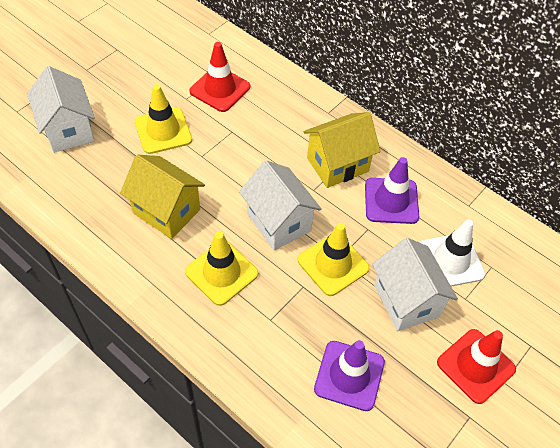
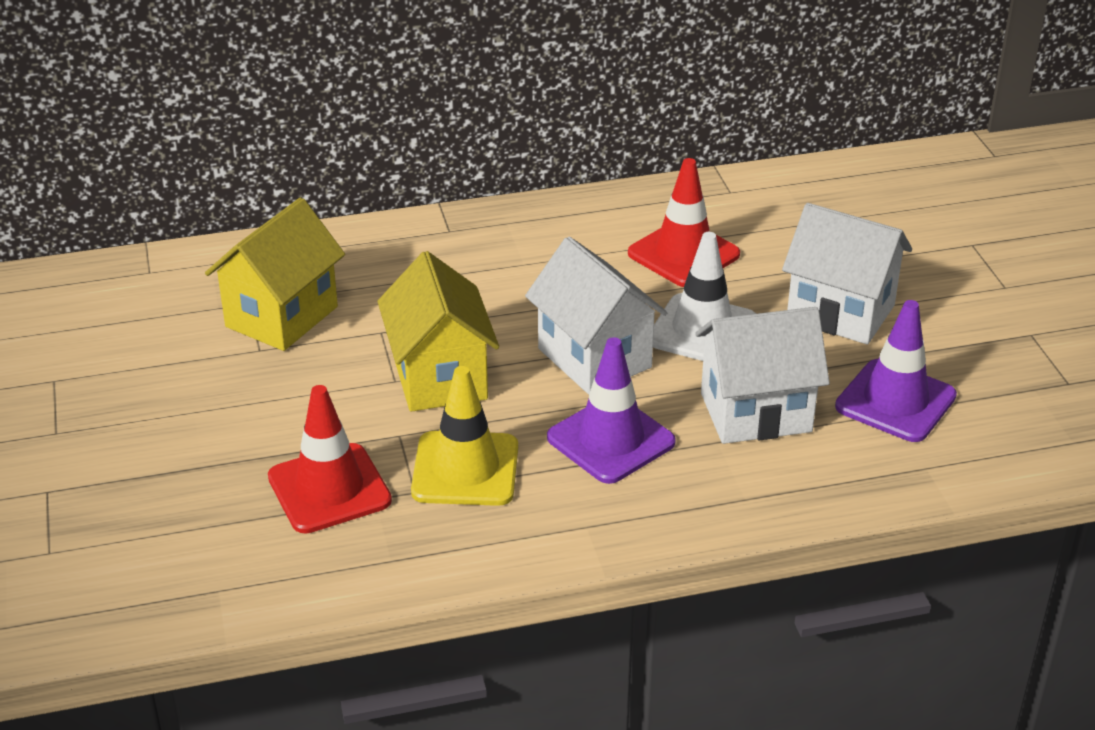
yellow traffic cone: [135,84,192,154] [185,231,258,306] [298,223,369,296] = 3 -> [411,366,518,506] = 1

